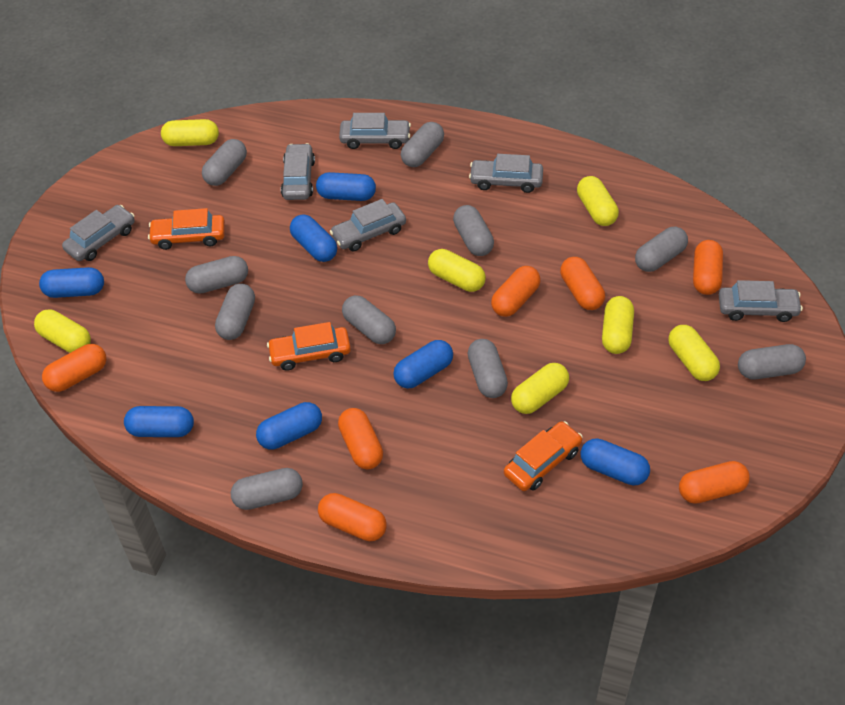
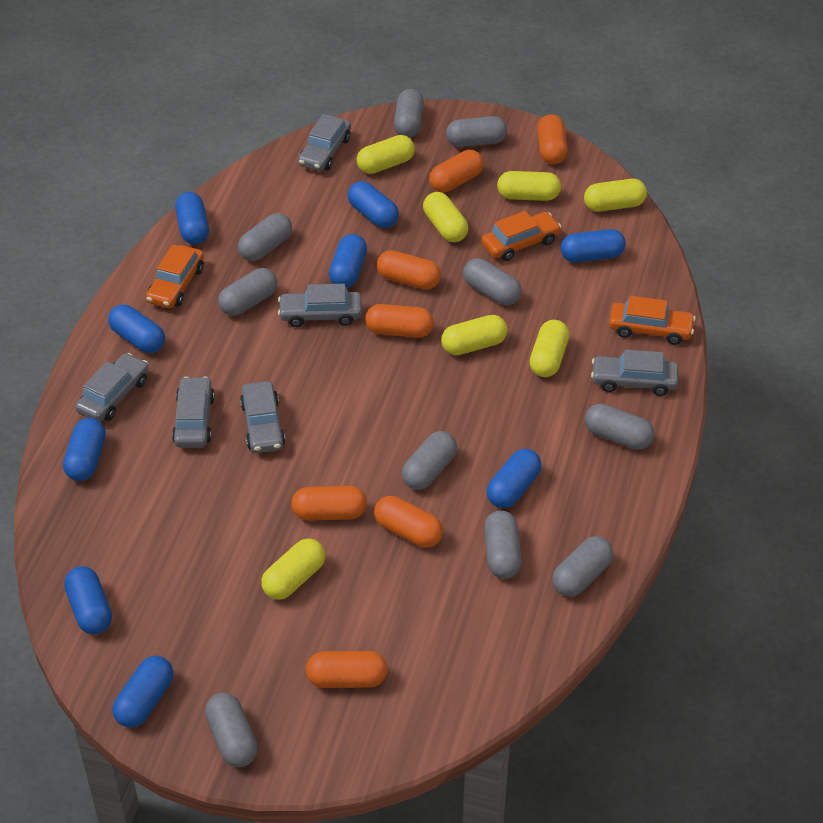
blue capsule: [39,267,104,298] [124,406,194,437] [256,402,322,450] [290,214,337,262] [316,172,376,201] [393,340,453,388] [580,438,650,486] = 7 -> [63,418,106,481] [64,566,112,634] [108,304,165,353] [112,656,173,728] [175,192,209,244] [329,234,367,288] [348,181,399,228] [487,449,542,508] [561,229,626,263] = 9

